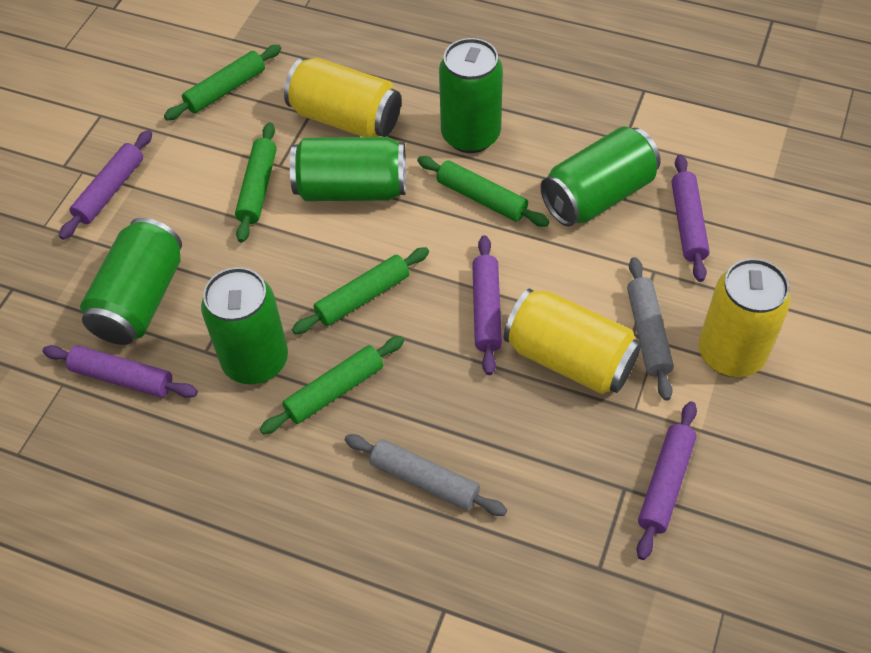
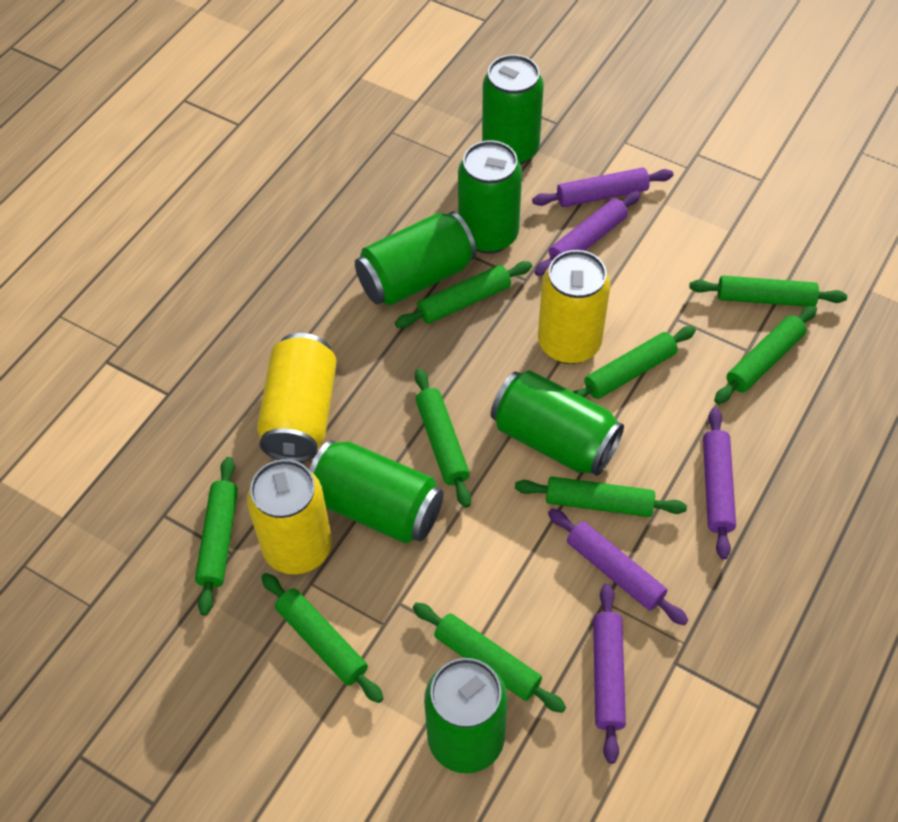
green can: [80,218,182,345] [201,267,288,384] [290,137,406,201] [439,38,503,153] [540,127,661,226] = 5 -> [309,440,444,544] [355,211,476,306] [424,658,508,773] [458,140,522,254] [482,55,544,165] [491,370,624,476] = 6
green rolling pin: [164,45,281,120] [235,122,277,243] [260,336,404,434] [292,247,429,334] [417,156,550,227] = 5 -> [195,457,238,616] [261,573,384,703] [395,261,532,328] [413,602,566,713] [415,369,471,508] [515,476,687,517] [573,326,696,399] [689,276,847,307] [714,305,817,404] = 9
grey rolling pin: [345,434,507,516] [627,257,674,401] = 2 -> none = 0

